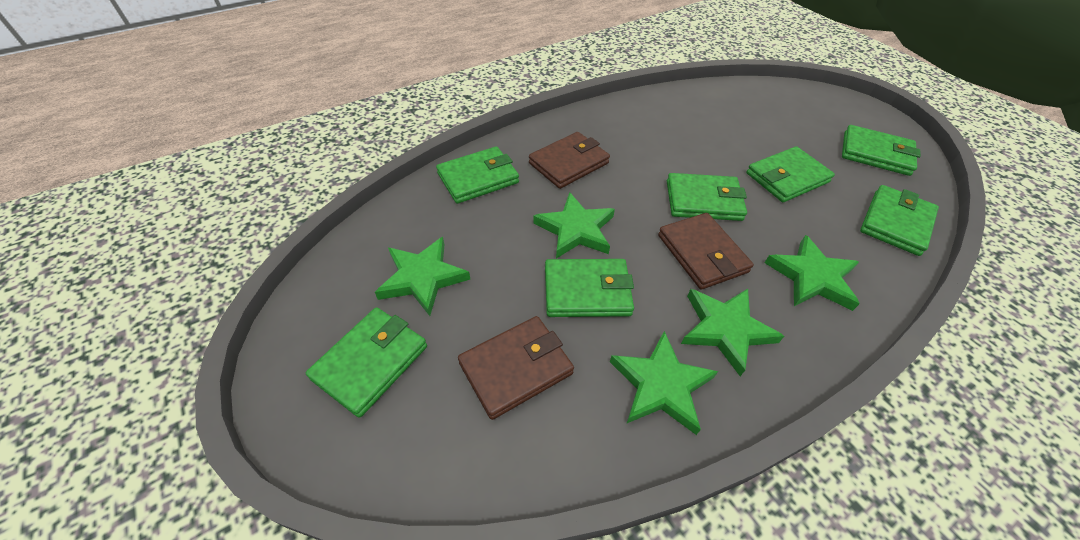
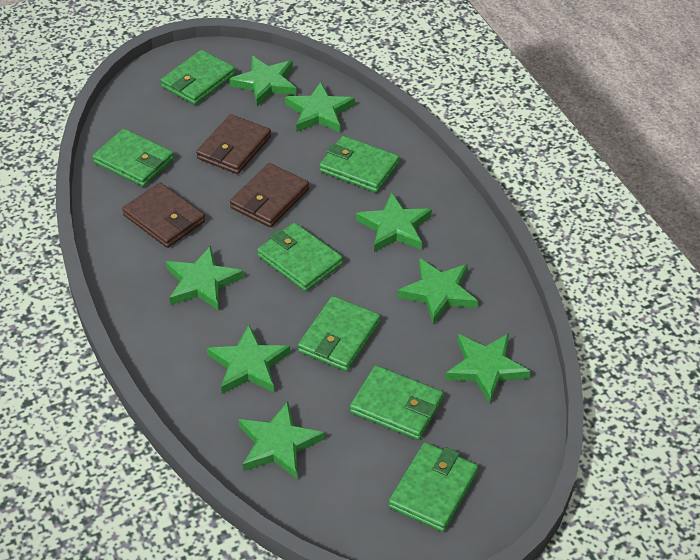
green star: [375,237,471,316] [533,192,615,259] [610,331,718,435] [681,289,784,376] [765,235,860,311] = 5 -> [166,246,244,311] [207,325,291,394] [229,56,297,106] [239,401,324,479] [285,82,355,132] [356,192,432,252] [397,258,478,324] [445,334,530,403] = 8

